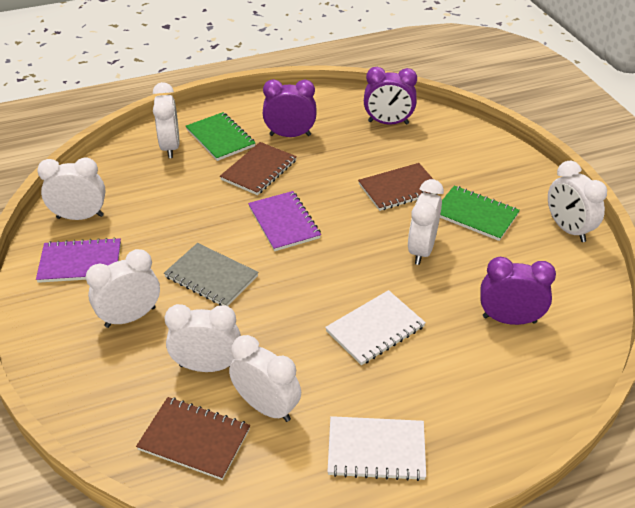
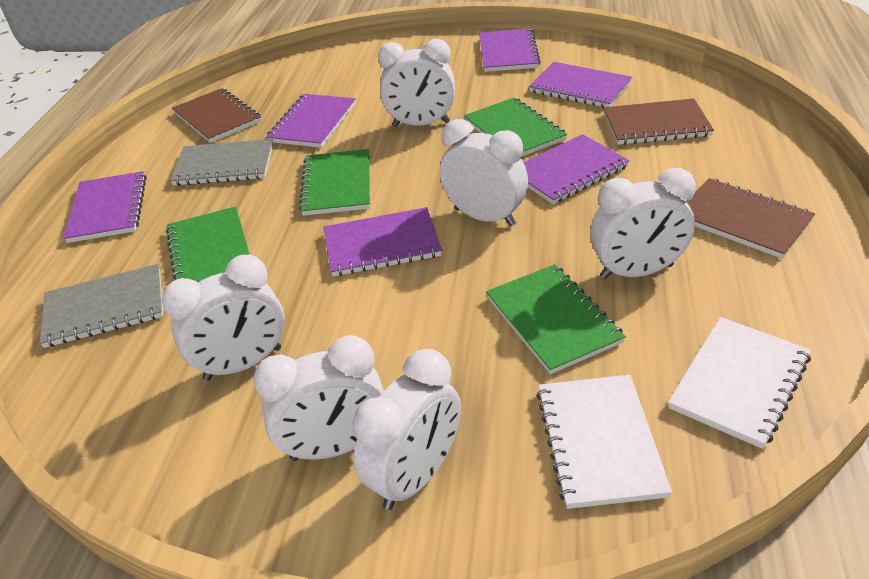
green notebook: [186,112,255,161] [440,185,520,241] = 2 -> [166,206,250,282] [299,149,370,216] [464,97,567,157] [486,264,626,374] = 4
grey notebook: [164,243,258,306] = 1 -> [39,264,163,348] [170,139,273,186] = 2
purple clock: [263,79,316,137] [364,67,417,124] [480,257,556,325] = 3 -> none = 0
purple notebook: [36,237,121,283] [248,191,321,251] = 2 -> [63,171,146,243] [266,94,356,148] [324,207,442,276] [479,28,541,72] [523,134,629,204] [529,62,632,108] = 6
white clock: [37,157,106,220] [86,249,160,328] [153,82,180,158] [165,304,241,372] [229,335,301,422] [408,179,444,265] [548,161,607,242] = 7 -> [162,255,284,381] [253,335,384,461] [353,349,461,510] [378,39,455,127] [440,119,528,226] [590,168,696,279] = 6

